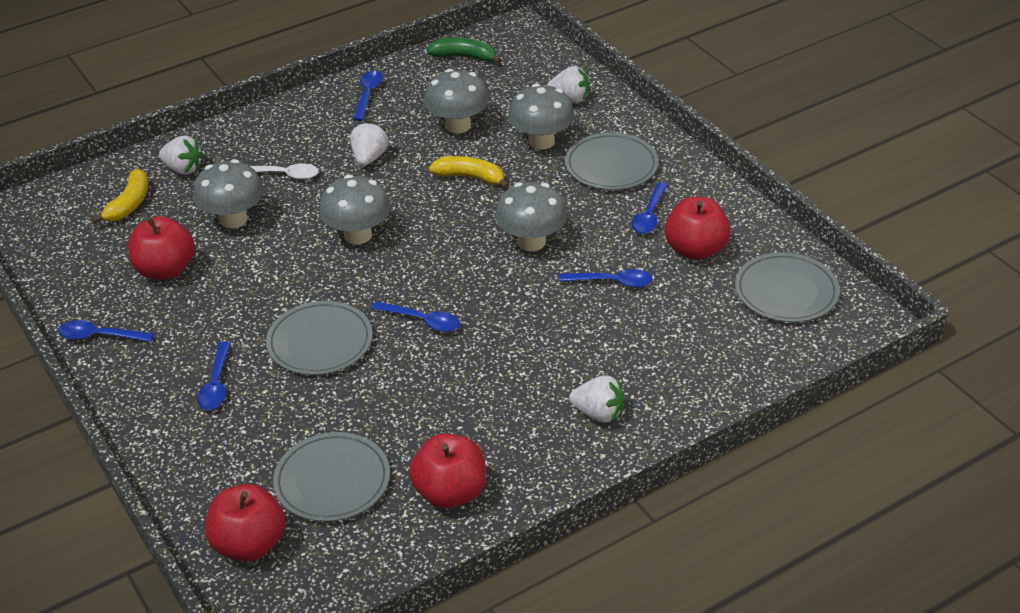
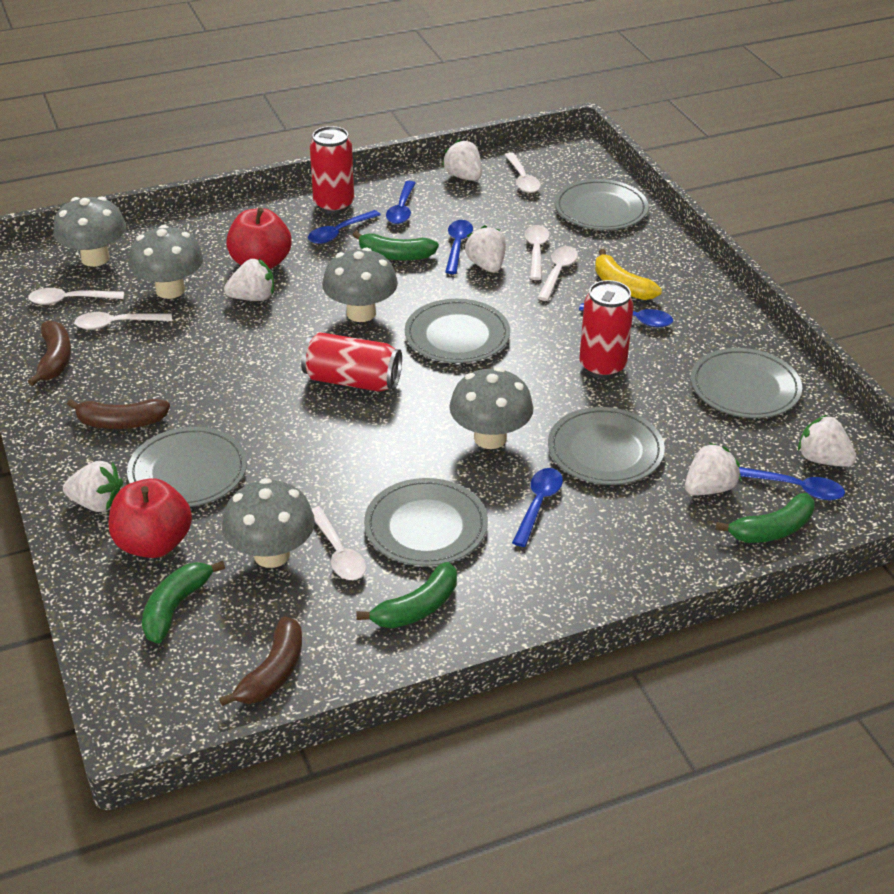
brown banana: none = 0 -> [28,320,71,386] [67,399,170,429] [219,616,302,706] = 3
green banana: [427,38,501,64] = 1 -> [142,561,225,644] [353,231,439,261] [356,562,457,629] [715,493,815,543] = 4
grey plate: [266,301,373,375] [273,432,390,522] [565,133,659,190] [735,252,840,322] = 4 -> [127,427,247,507] [364,478,488,566] [405,299,510,363] [548,407,665,485] [555,179,648,230] [691,348,802,418] = 6
red apple: [128,216,194,280] [205,484,286,562] [409,433,486,508] [665,197,731,260] = 4 -> [109,478,192,558] [226,208,291,269] = 2
red can: none = 0 -> [301,332,402,392] [310,126,354,214] [579,280,634,379] = 3
white spoon: [250,163,319,180] = 1 -> [28,288,124,305] [74,312,172,330] [312,507,366,580] [505,153,541,193] [525,225,550,280] [537,246,578,301] = 6
white strawberry: [159,136,204,175] [350,121,389,166] [546,66,589,103] [569,375,624,423] = 4 -> [63,461,123,512] [224,259,274,301] [442,139,482,181] [465,225,506,273] [685,443,741,495] [798,415,856,467] = 6
yellow banana: [92,169,148,224] [429,156,509,189] = 2 -> [595,249,662,300] = 1

